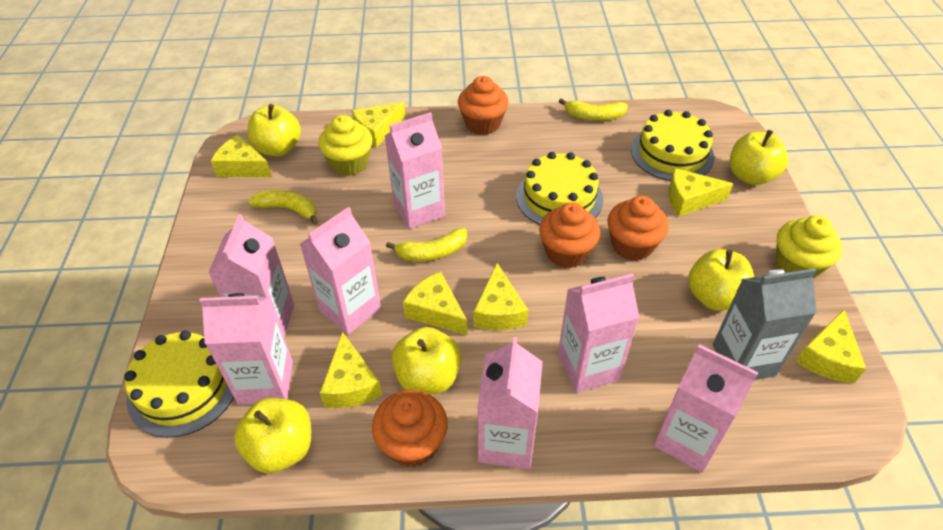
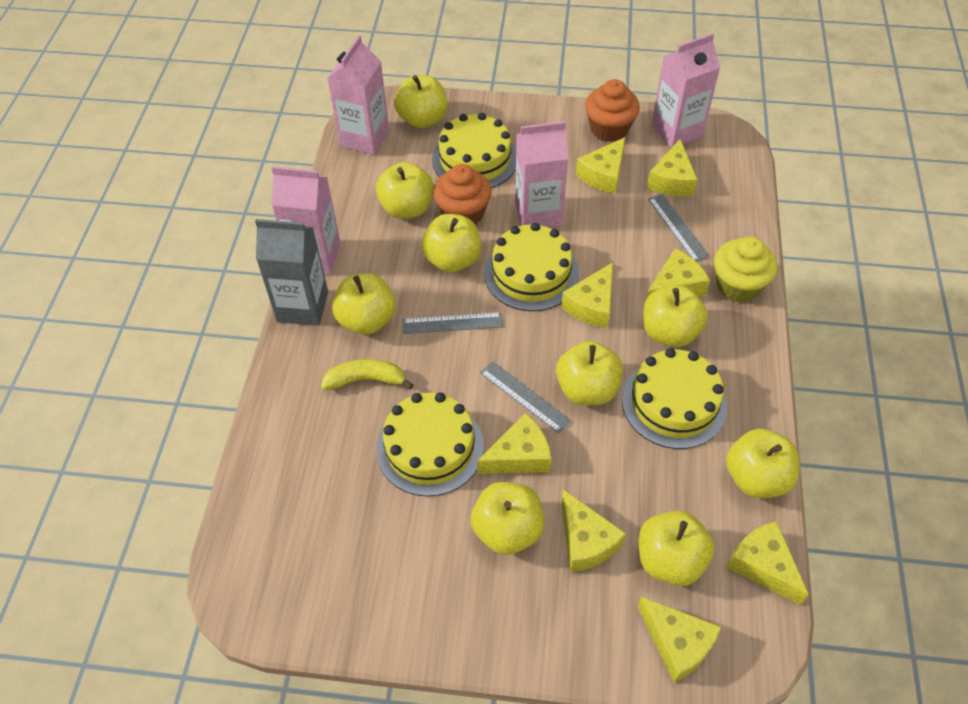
grey ruler: none = 0 -> [403,312,503,334] [480,361,571,433] [648,194,709,262] = 3
orange cupcake: [372,390,448,467] [458,76,509,135] [539,203,600,268] [608,196,669,261] = 4 -> [433,164,492,224] [585,79,640,142] = 2
pink carton: [199,293,293,405] [208,214,294,337] [300,207,381,335] [385,112,445,229] [478,337,543,469] [558,274,639,393] [654,344,759,473] = 7 -> [271,166,341,275] [328,35,389,155] [515,121,568,228] [651,33,720,148] = 4
yellow apple: [234,398,311,473] [248,104,301,156] [392,327,462,394] [688,249,754,311] [730,130,788,185] = 5 -> [332,273,396,334] [376,162,434,219] [394,75,448,128] [421,214,481,272] [471,482,544,555] [556,341,623,405] [639,510,715,586] [643,285,708,347] [726,429,799,498] = 9
yellow banana: [249,190,318,225] [386,228,467,261] [559,98,628,120] = 3 -> [321,359,413,390] = 1
yellow cake: [124,331,234,438] [516,152,603,225] [631,110,714,181] = 3 -> [376,392,484,497] [432,113,516,188] [484,223,579,311] [622,348,727,449] = 4
yellow cheese: [211,134,272,177] [320,332,382,408] [352,102,406,148] [403,272,468,335] [473,263,528,330] [669,168,733,216] [796,309,866,383] = 7 -> [477,413,552,474] [561,262,613,328] [561,489,626,572] [576,137,625,194] [638,596,721,683] [646,248,710,299] [647,139,697,196] [726,521,809,605] = 8
yellow cupcake: [318,115,373,176] [776,215,843,279] = 2 -> [714,236,777,302] = 1

